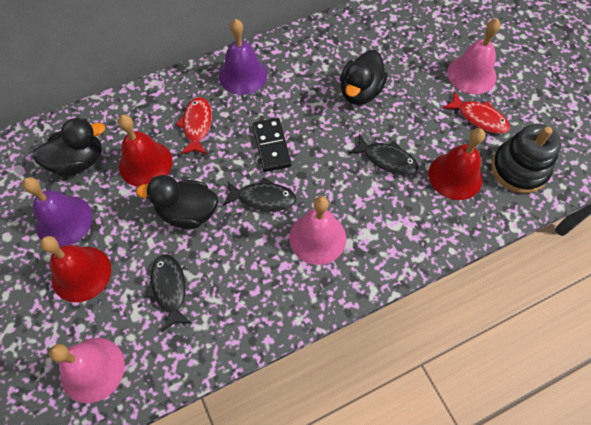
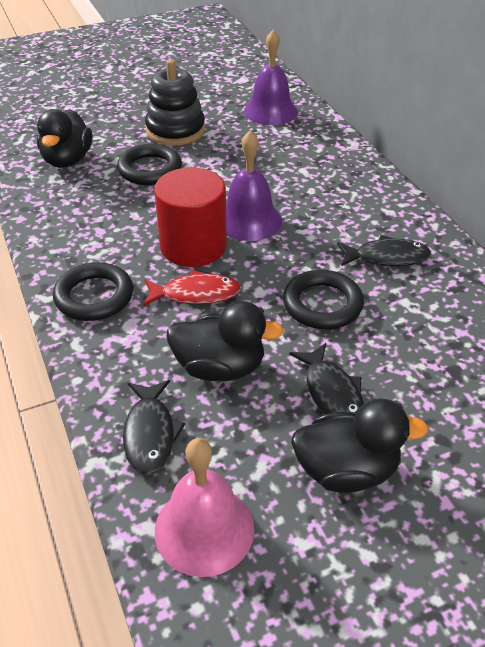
black domino: [252,118,291,172] = 1 -> none = 0
black ring: none = 0 -> [53,262,133,321] [117,144,182,185] [283,270,364,329] = 3
pink bell: [49,338,125,403] [289,196,346,265] [447,18,500,94] = 3 -> [155,438,254,577] = 1
red bell: [40,236,111,302] [118,115,173,187] [428,128,485,200] = 3 -> none = 0
red cylinder: none = 0 -> [154,167,227,267] = 1
red fish: [176,97,212,154] [442,91,510,134] = 2 -> [143,270,241,306] = 1

